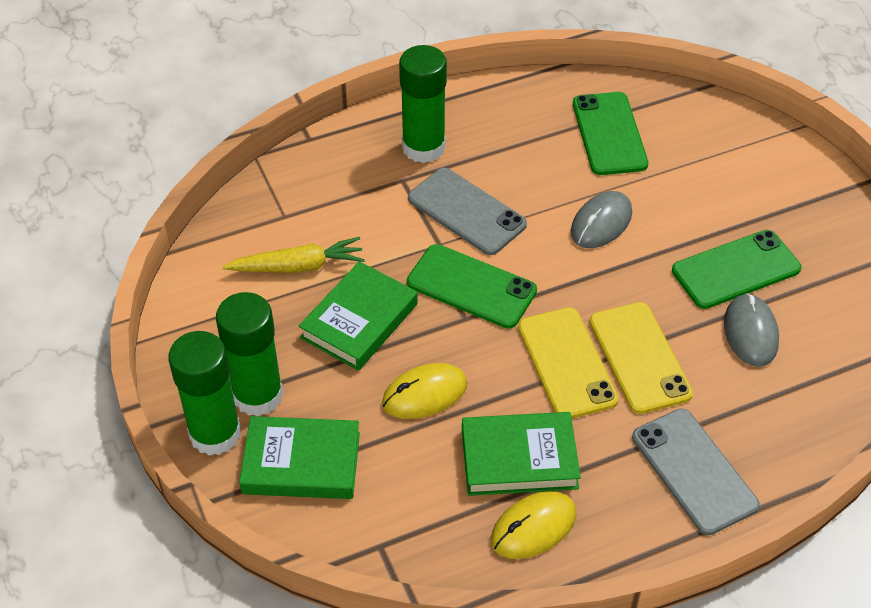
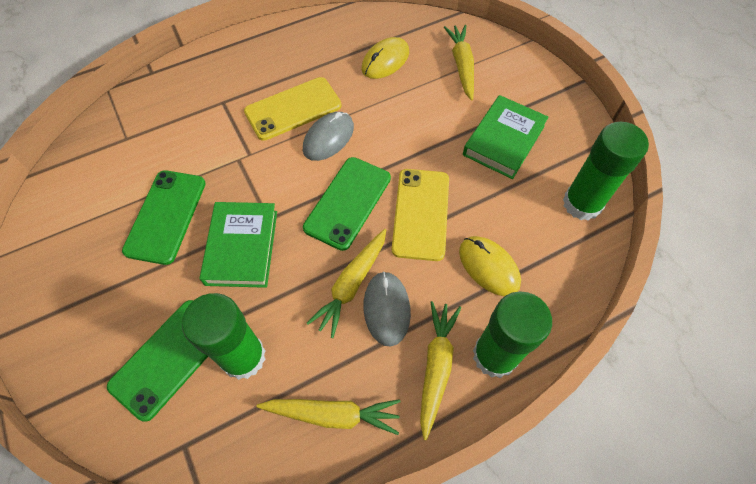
green book: [239,416,360,499] [298,261,418,371] [462,412,581,496] = 3 -> [200,202,277,288] [463,95,549,179] = 2
grey phone: [408,168,527,255] [632,409,760,535] = 2 -> none = 0
yellow carrot: [222,237,365,273] = 1 -> [257,399,400,435] [307,229,386,338] [420,301,461,440] [444,25,474,101] = 4

